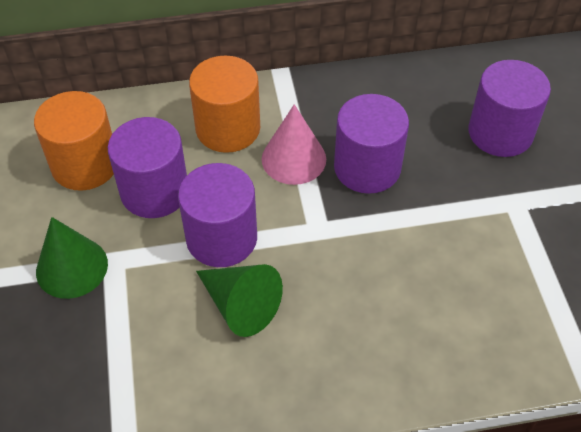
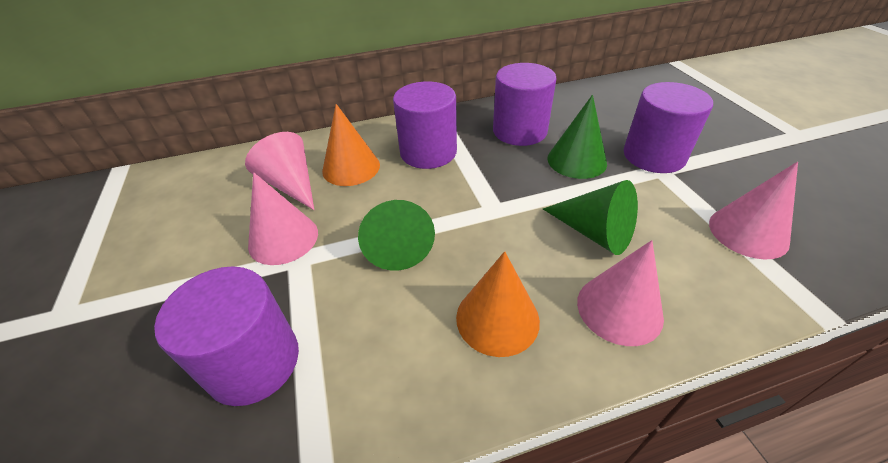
green cone: [36,217,108,299] [196,264,283,337] = 2 -> [358,200,435,271] [543,180,638,255] [547,95,607,179] = 3
orange cone: none = 0 -> [322,104,380,186] [456,251,540,357] = 2
orange cylinder: [34,91,114,191] [189,56,260,153] = 2 -> none = 0
pink cone: [262,104,326,185] = 1 -> [245,132,314,210] [248,172,318,265] [577,240,664,346] [709,162,798,260] = 4

